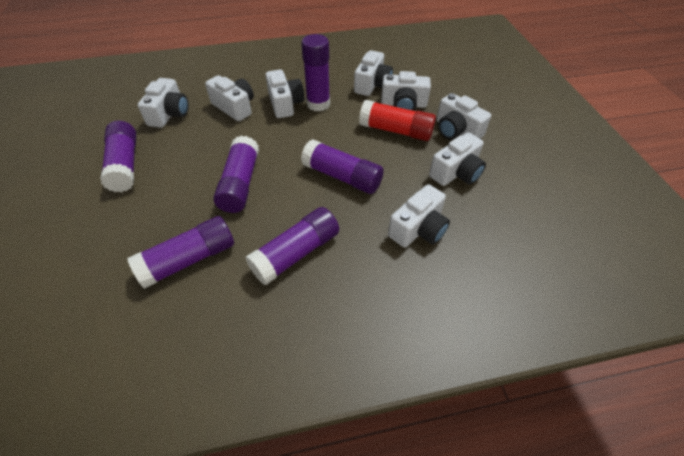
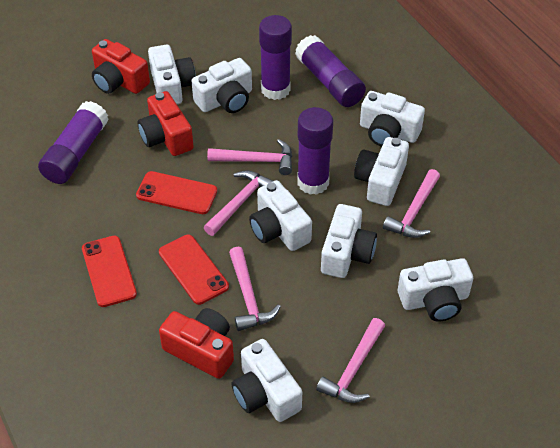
pink hammer: none = 0 -> [204,170,273,236] [207,139,292,175] [229,247,281,331] [316,318,385,403] [383,169,440,238] = 5
purple glue stick: [100,121,136,192] [127,216,234,289] [213,136,259,213] [246,207,339,285] [301,34,330,111] [301,139,384,194] = 6 -> [38,101,109,184] [259,15,292,100] [295,35,366,107] [297,107,333,195] = 4
red camera: none = 0 -> [92,39,150,94] [137,91,194,156] [159,308,234,379] = 3
red glue stick: [359,100,436,141] = 1 -> none = 0
red phone: none = 0 -> [82,236,137,307] [136,171,217,214] [159,235,229,305] = 3

